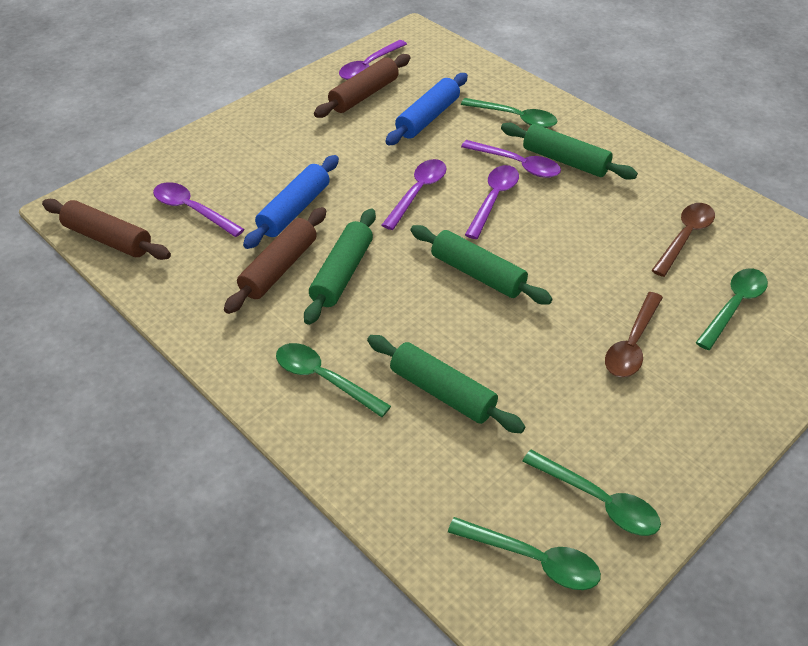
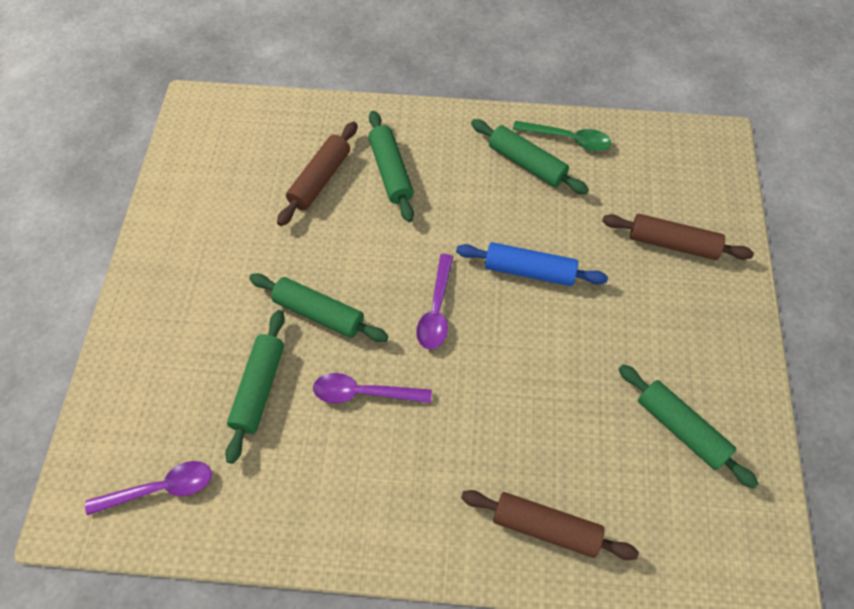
blue rolling pin: [243,155,339,249] [385,73,468,145] = 2 -> [456,242,608,286] = 1
brown spoon: [605,292,663,377] [651,203,715,277] = 2 -> none = 0
green rolling pin: [304,208,376,325] [367,335,525,433] [410,225,553,305] [501,123,638,180] = 4 -> [225,310,285,464] [249,273,388,342] [368,111,414,222] [471,119,589,195] [619,364,759,489] = 5
green spoon: [276,343,391,417] [448,517,601,590] [461,98,557,128] [522,450,661,536] [695,268,768,350] = 5 -> [513,121,611,151] = 1
purple spoon: [153,182,244,237] [339,40,407,80] [382,159,447,230] [461,140,561,178] [465,165,519,239] = 5 -> [85,461,212,515] [313,373,432,403] [416,254,453,349] = 3

